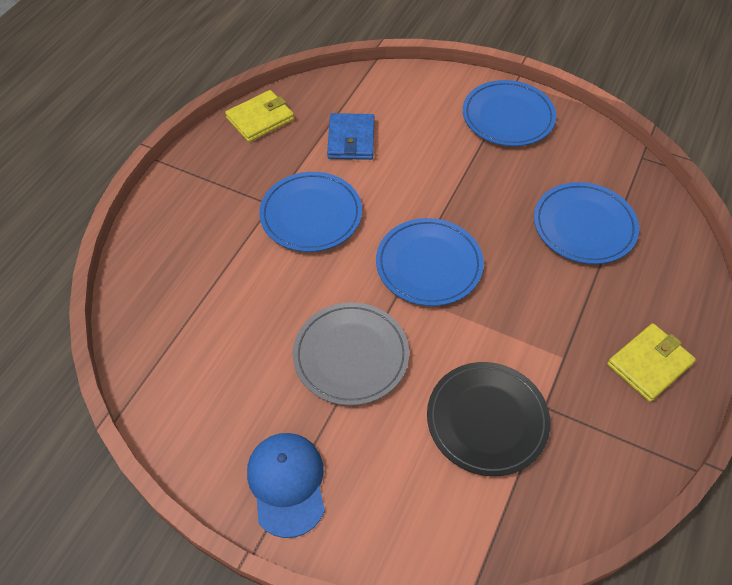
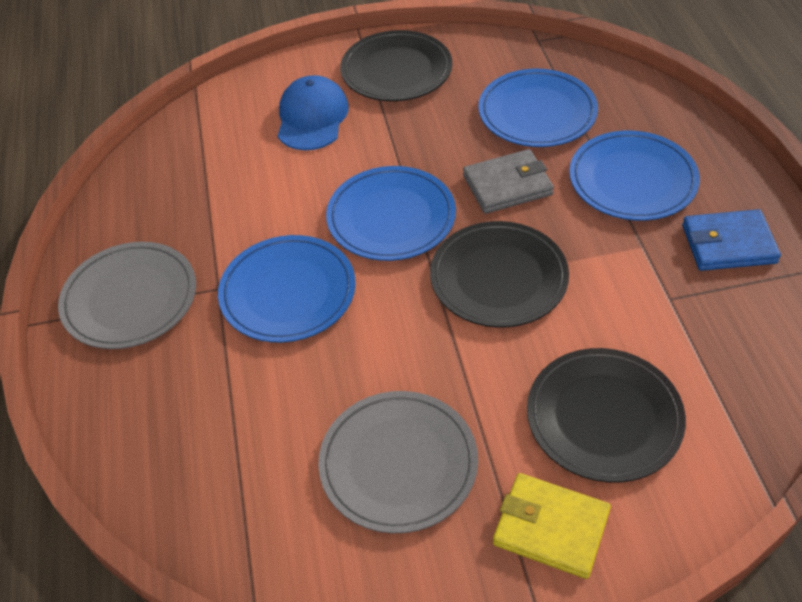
black plate: [427,362,550,476] = 1 -> [340,30,452,101] [430,221,569,328] [527,348,686,482] = 3
grey plate: [293,302,409,406] = 1 -> [58,242,196,349] [318,391,478,533] = 2
grey wallet: none = 0 -> [463,149,554,214] = 1
yellow wallet: [225,90,294,142] [607,323,696,402] = 2 -> [493,473,611,579] = 1

